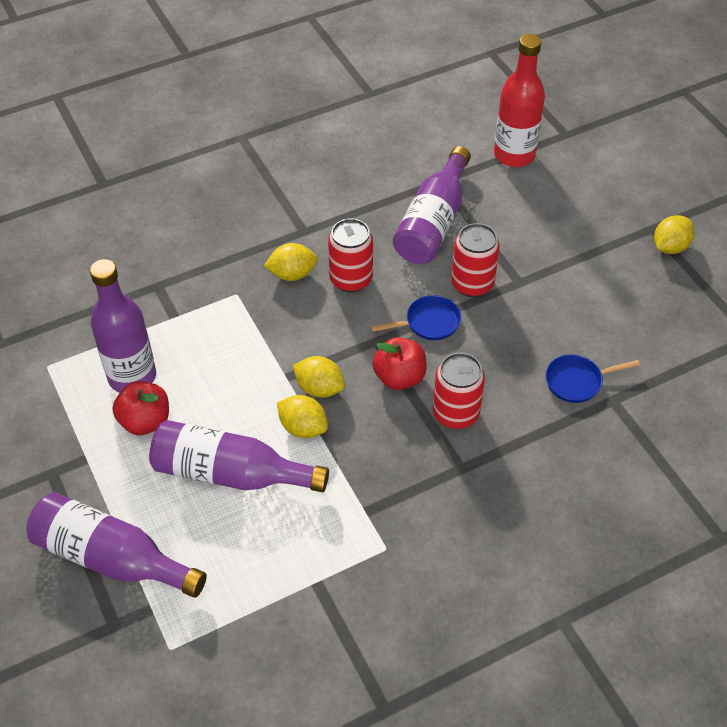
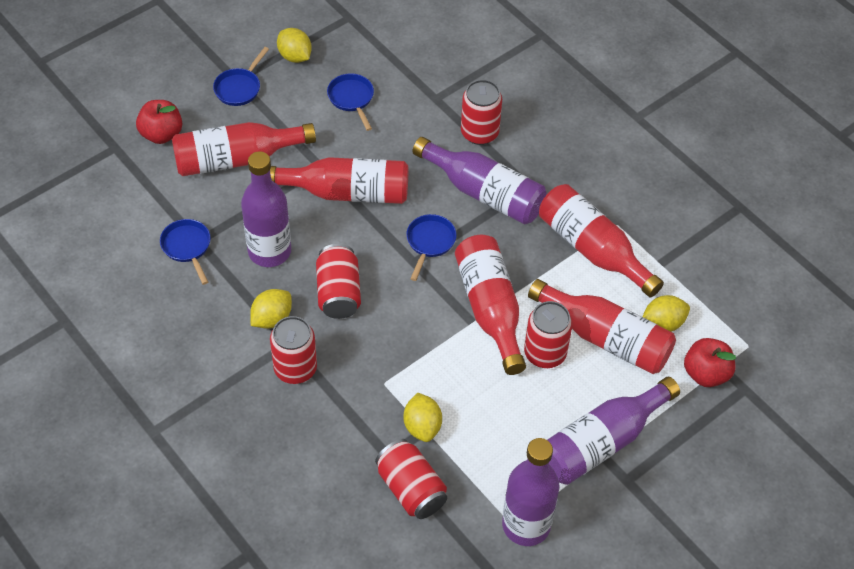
blue pan: [371,295,461,340] [545,355,640,403] = 2 -> [160,219,211,285] [213,47,269,106] [327,73,374,131] [406,214,456,281] = 4
red bottle: [494,34,545,167] = 1 -> [172,122,316,176] [270,157,408,204] [455,234,526,375] [528,279,676,374] [539,184,664,297] = 5
red can: [328,218,373,292] [433,353,485,429] [451,223,500,297] = 3 -> [270,316,317,384] [316,244,361,319] [375,439,447,519] [461,79,502,145] [524,301,573,368] = 5

